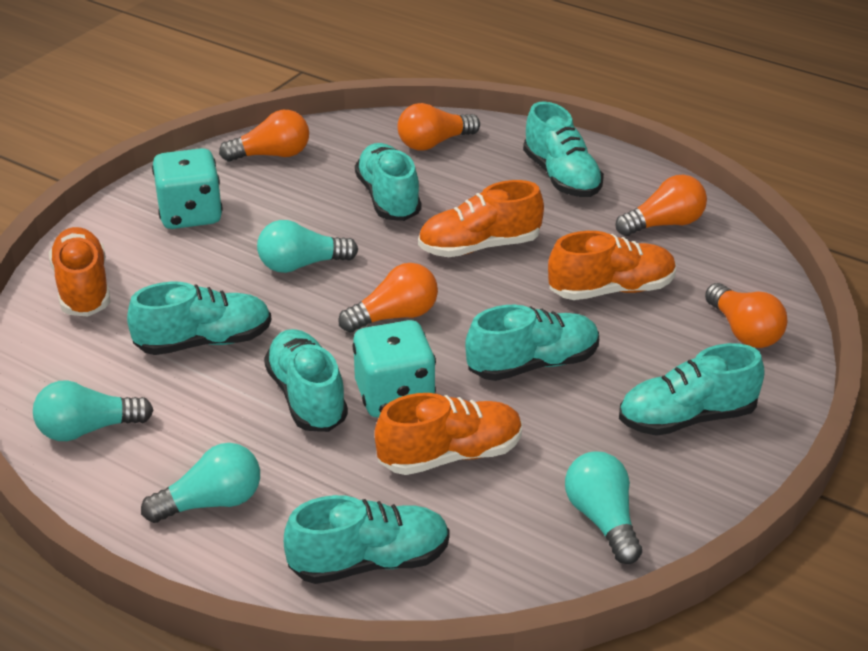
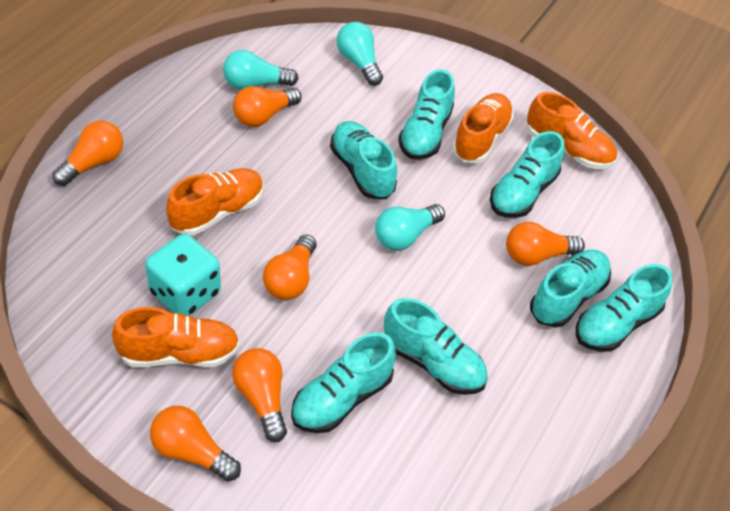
orange light bulb: [219,110,309,162] [338,263,438,333] [397,103,480,151] [615,175,707,236] [705,283,787,348] = 5 -> [52,121,123,186] [150,406,241,482] [232,348,287,442] [233,86,301,127] [263,234,316,300] [506,222,585,266] = 6
turquoise dice: [152,148,223,229] [353,320,436,417] = 2 -> [145,234,221,316] = 1
turquoise light bulb: [33,380,153,441] [141,443,260,523] [257,220,358,273] [565,452,642,564] = 4 -> [223,50,299,90] [336,22,383,86] [375,204,445,251] = 3

